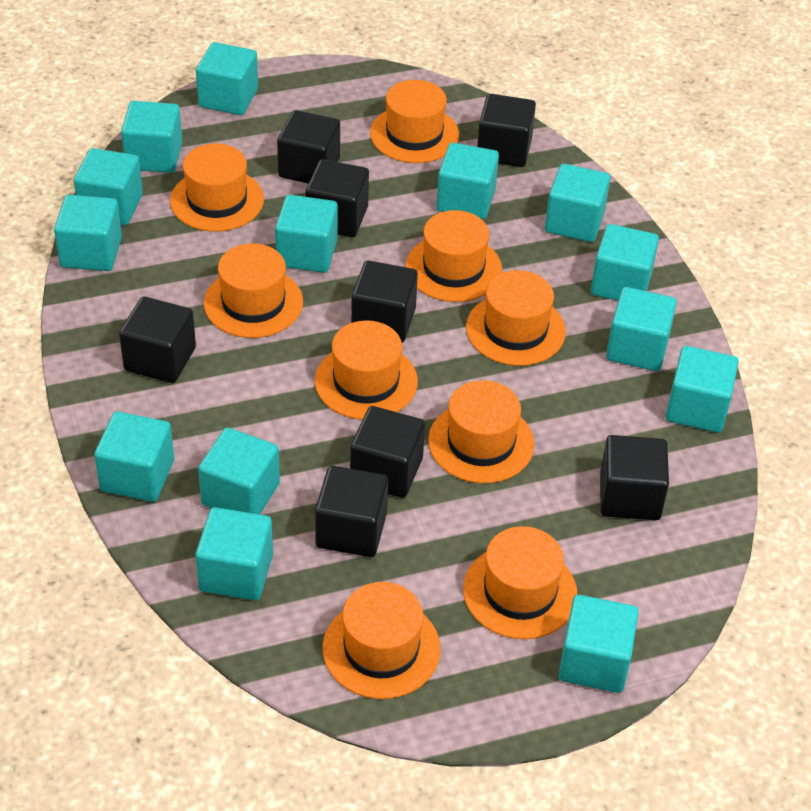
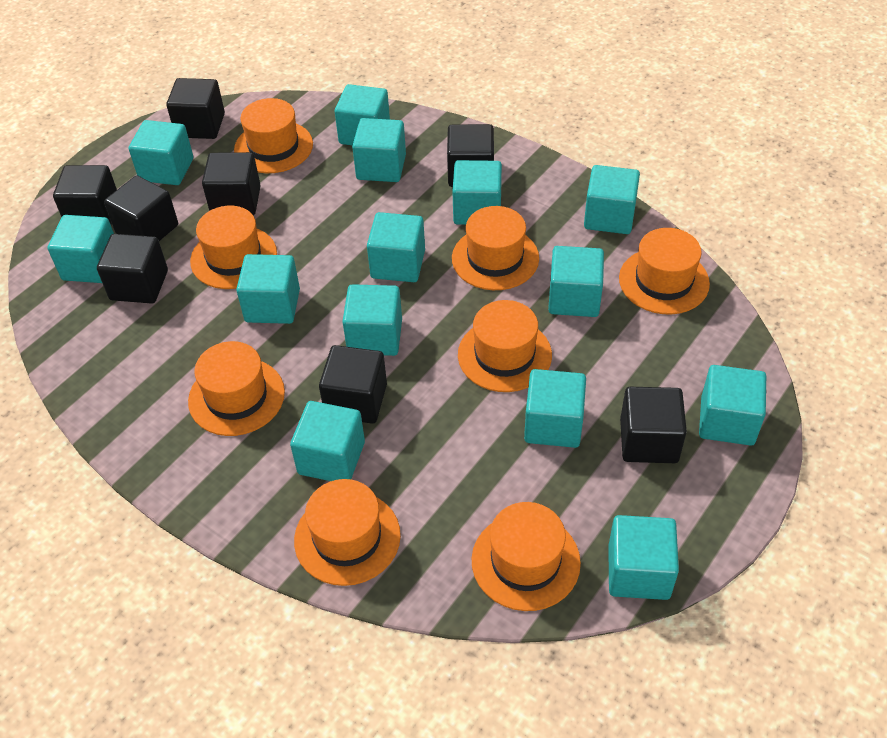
orange hat: [170,144,264,232] [204,244,303,338] [315,320,418,420] [323,582,441,699] [370,80,459,163] [406,210,502,302] [428,380,535,483] [463,526,577,639] [466,270,566,366] = 9 -> [188,341,285,436] [190,206,277,289] [234,98,313,173] [294,479,401,586] [452,206,539,290] [458,300,552,392] [472,502,581,611] [619,228,710,314] = 8

